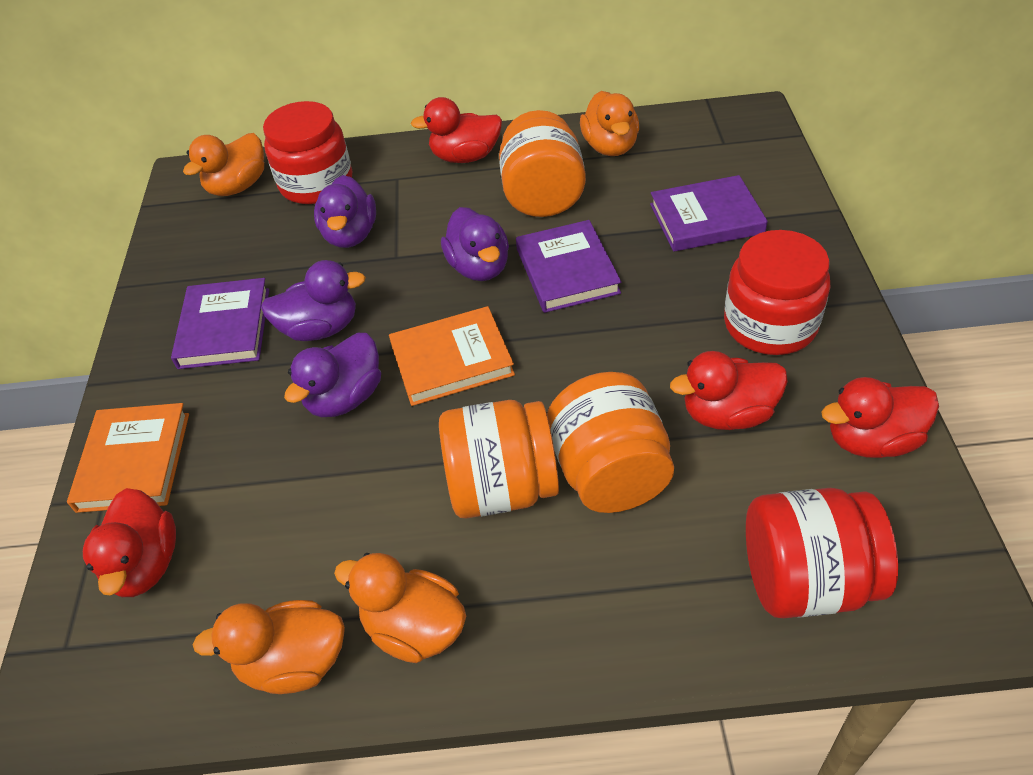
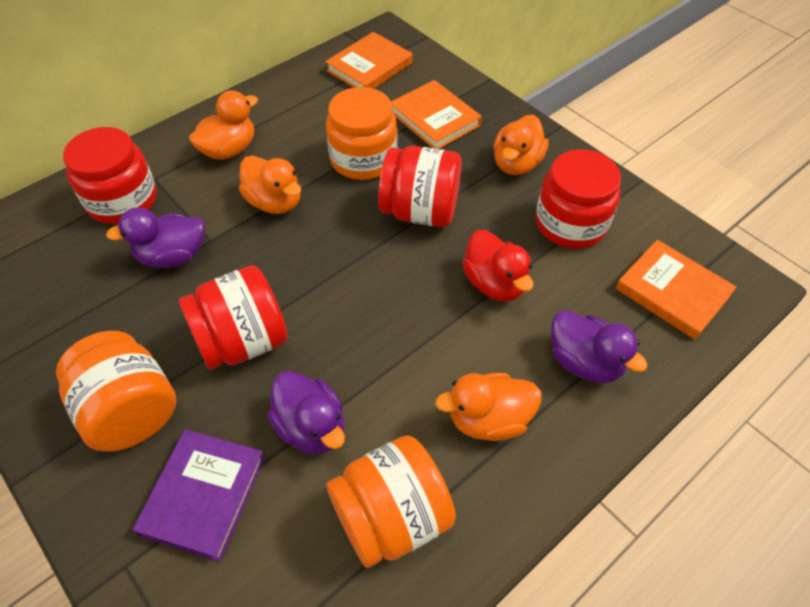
orange book: [67,403,189,513] [389,306,515,406] = 2 -> [325,32,412,89] [391,80,482,149] [616,240,736,340] = 3
purple book: [171,278,269,369] [516,220,621,313] [650,175,768,252] = 3 -> [133,429,265,562] = 1
purple duck: [261,260,366,341] [284,333,381,417] [314,175,376,248] [441,207,509,281] = 4 -> [106,207,205,268] [267,371,345,454] [551,310,648,383] = 3
red duck: [83,488,176,597] [411,97,502,163] [670,351,788,430] [821,377,939,458] = 4 -> [462,230,533,301] = 1
red jar: [263,101,352,204] [724,230,830,355] [746,488,898,618] = 3 -> [63,127,157,224] [179,266,288,370] [378,146,462,227] [536,150,621,248] = 4

